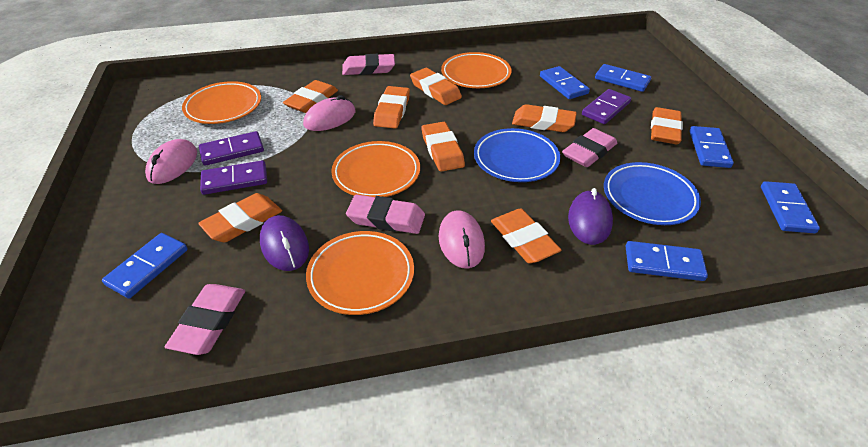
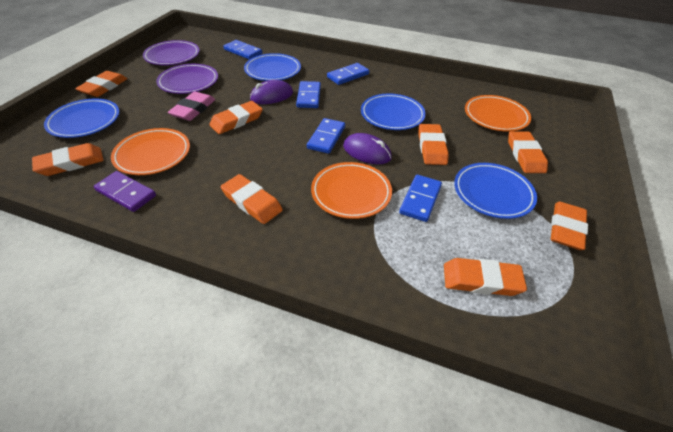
blue domino: [102,233,188,299] [540,66,590,99] [595,64,651,92] [626,241,708,281] [690,126,734,168] [761,181,820,233] = 6 -> [223,40,262,60] [296,81,321,108] [307,118,345,154] [327,63,369,85] [399,175,442,222] = 5
blue plate: [474,128,560,182] [604,162,701,225] = 2 -> [44,99,119,138] [244,53,301,81] [361,94,426,130] [454,163,537,219] = 4
orange plate: [182,81,261,124] [306,231,414,315] [331,141,420,197] [441,52,512,88] = 4 -> [111,128,190,175] [311,162,392,219] [465,95,531,132] = 3
pink eraser: [165,284,245,355] [342,54,395,75] [346,195,425,234] [562,128,617,167] = 4 -> [167,91,215,121] = 1
pink mouse: [145,139,197,184] [303,95,355,131] [439,210,485,268] = 3 -> none = 0
purple domino: [199,131,264,166] [200,160,267,195] [582,89,631,124] = 3 -> [94,171,156,212] = 1
purple plate: none = 0 -> [143,40,200,65] [156,64,218,94] = 2

